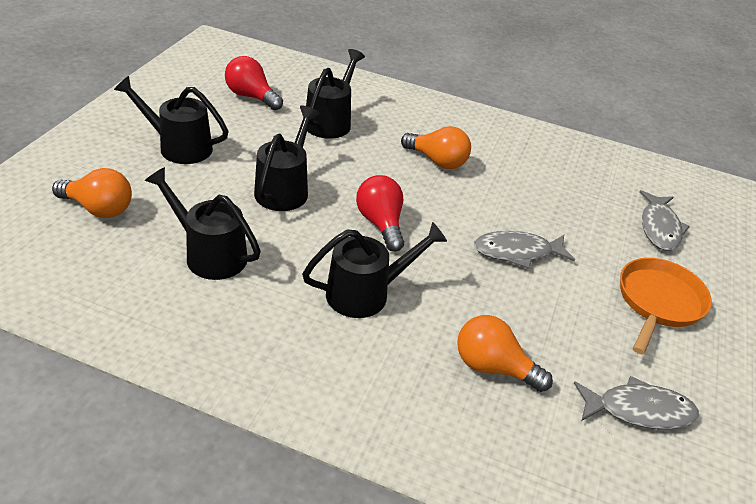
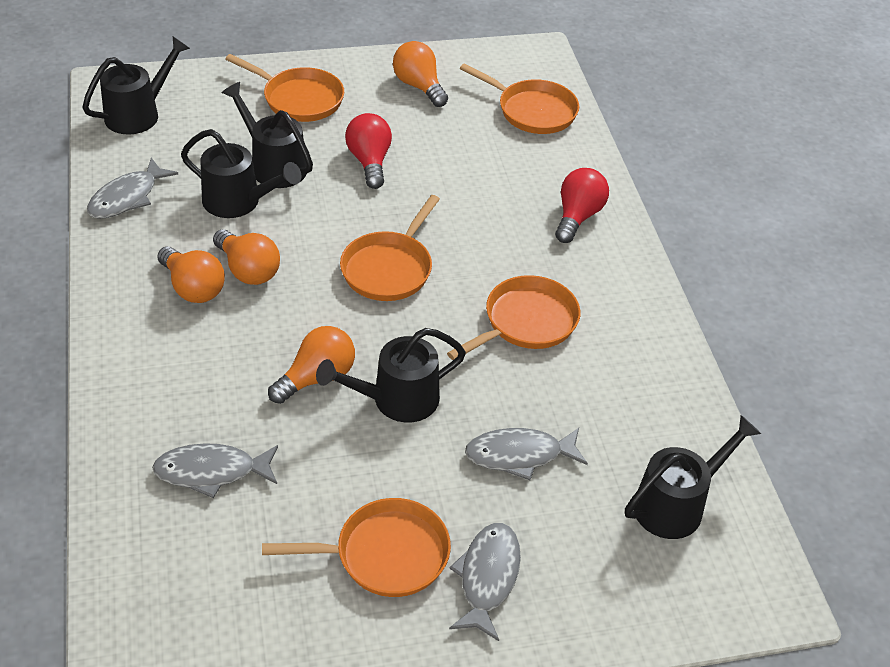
grey fish: [474,231,575,269] [574,376,699,429] [640,190,690,251] = 3 -> [87,158,178,219] [152,443,278,498] [449,523,521,641] [465,428,588,480] = 4
orange light bulb: [52,168,132,218] [401,126,471,169] [457,315,553,392] = 3 -> [157,246,225,303] [213,229,280,285] [268,326,355,404] [393,41,448,107] = 4
orange pan: [620,258,712,355] = 1 -> [226,54,344,122] [262,498,451,597] [340,195,440,301] [447,275,580,360] [460,63,579,134] = 5

